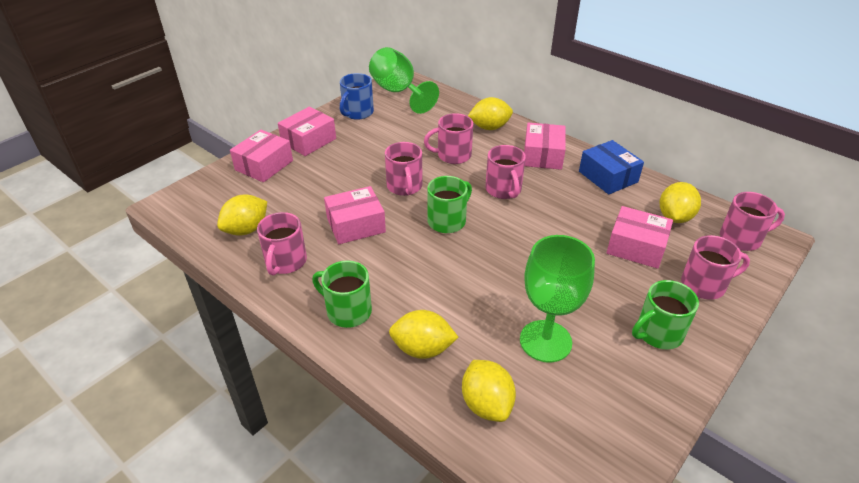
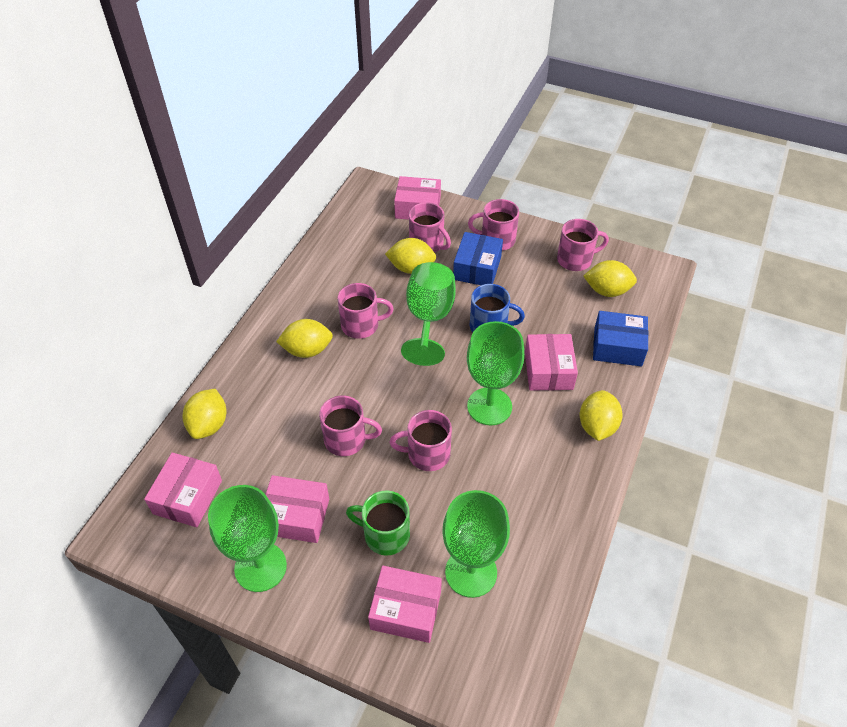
blue box: [579,140,644,194] = 1 -> [453,232,503,285] [593,311,648,366] = 2
green goblet: [369,47,439,114] [520,235,595,363] = 2 -> [208,485,287,592] [401,262,456,366] [442,490,510,598] [467,321,524,426] = 4
green mug: [312,260,372,328] [427,176,472,233] [632,280,699,349] = 3 -> [346,491,410,555] = 1

